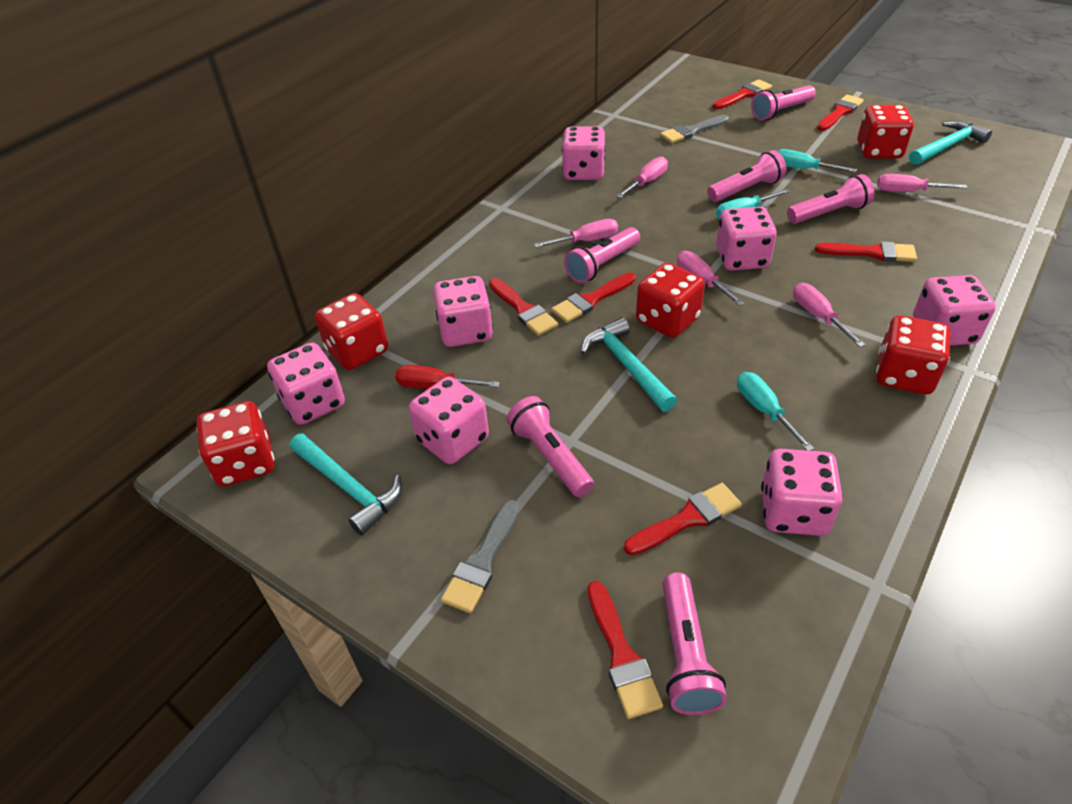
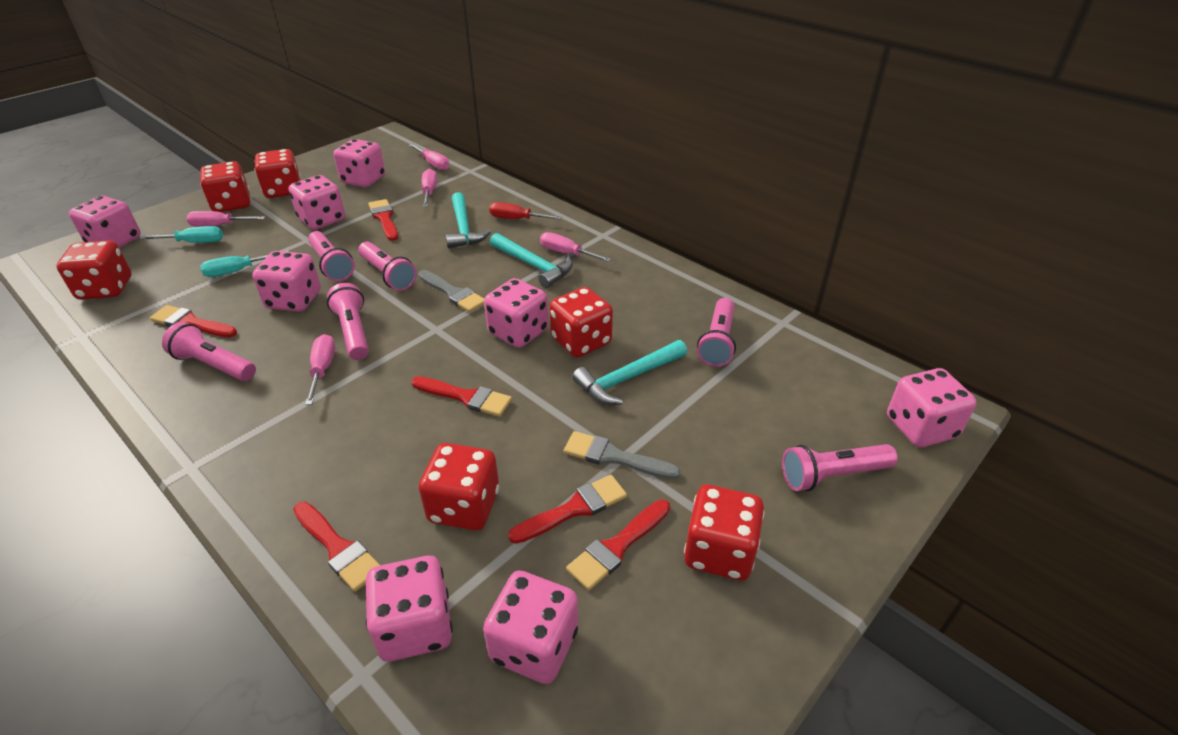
pink dice: [267,342,345,425] [409,376,489,464] [433,276,493,347] [562,126,605,180] [716,207,777,271] [761,449,843,536] [913,275,996,346] = 7 -> [69,195,141,248] [252,251,321,312] [288,175,345,230] [333,139,385,187] [366,556,453,662] [483,571,578,684] [484,278,548,348] [887,368,977,448] = 8
red brush: [489,278,558,336] [551,273,636,323] [587,581,663,719] [624,483,742,555] [713,79,772,109] [815,241,917,262] [817,95,864,131] = 7 -> [150,305,237,337] [293,502,380,592] [368,199,398,241] [411,376,512,417] [508,475,627,544] [566,499,670,590] = 6
red dice: [196,401,274,487] [315,293,388,370] [636,262,705,338] [857,105,914,159] [876,315,950,395] = 5 -> [56,241,132,300] [200,161,250,212] [255,149,301,198] [419,443,499,531] [550,287,613,358] [684,485,764,581] = 6
turquoise screwdriver: [716,189,790,219] [737,372,814,451] [778,149,857,172] = 3 -> [139,226,223,243] [200,251,289,277] = 2

